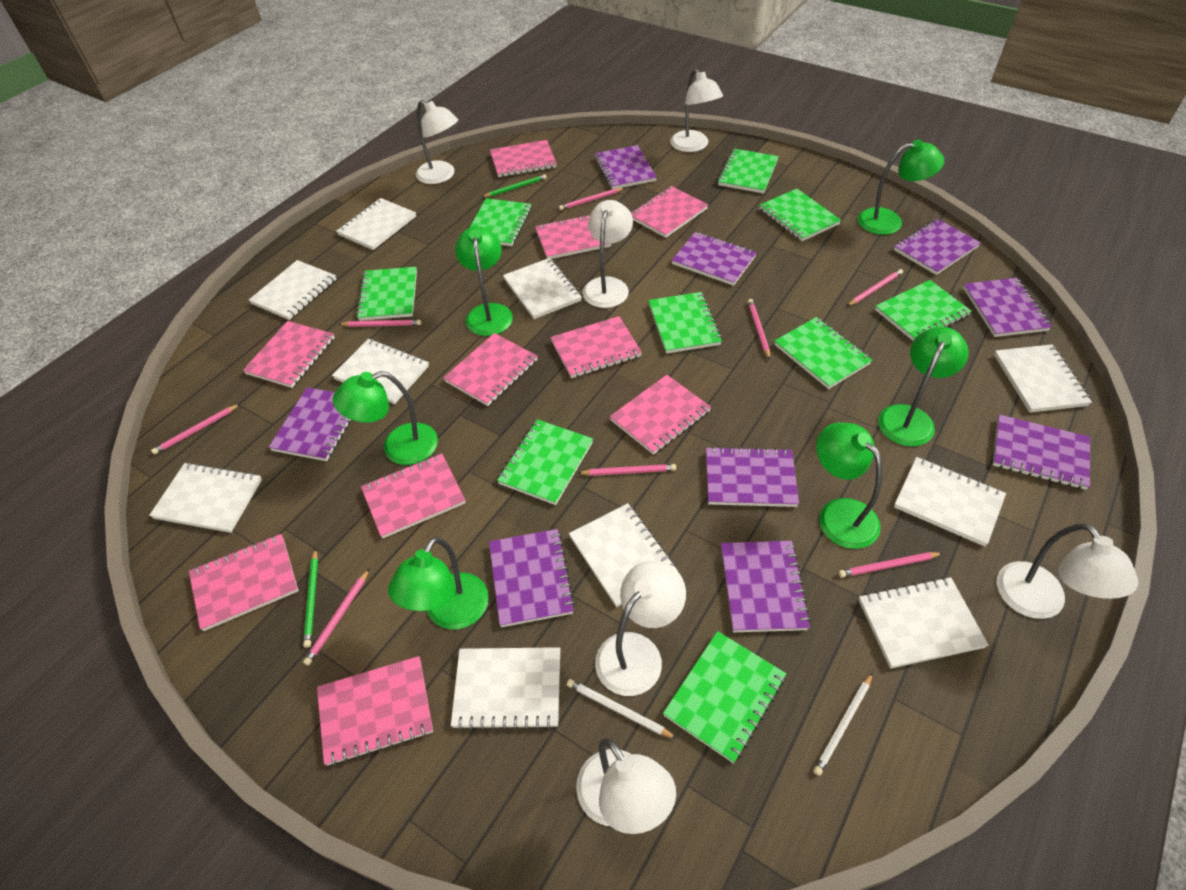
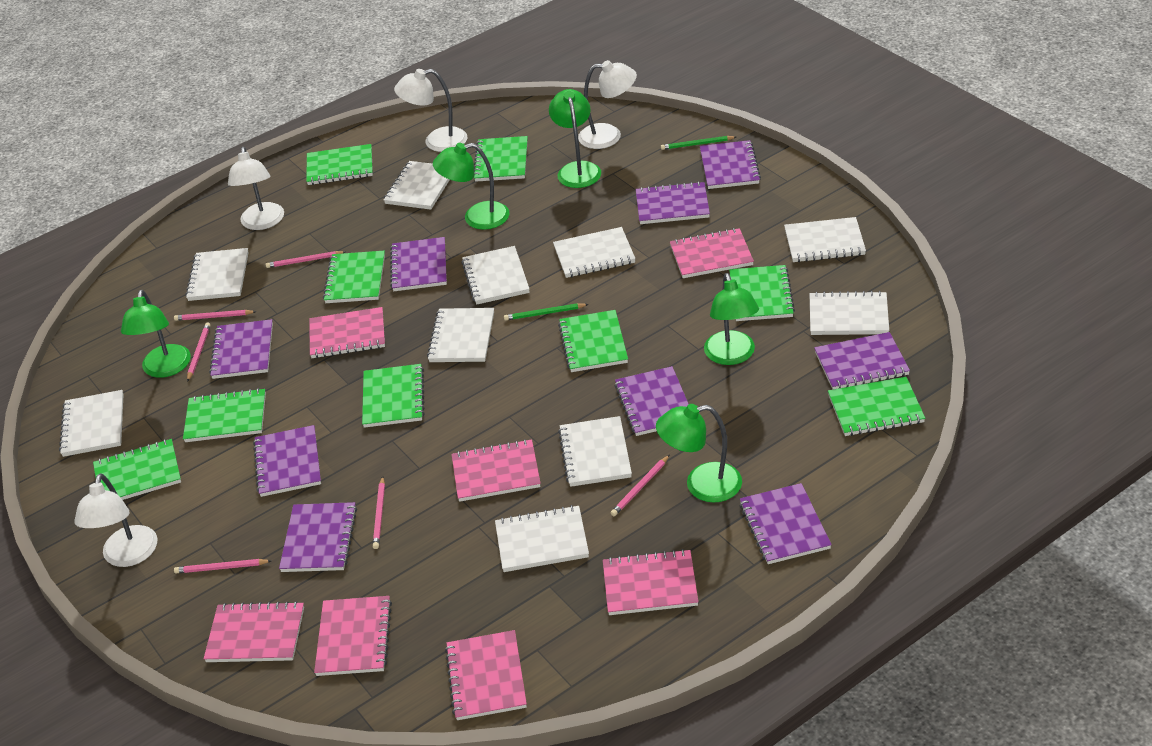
green lamp: [333,371,438,465] [388,537,489,629] [455,226,513,336] [816,422,882,549] [858,140,944,235] [878,327,968,446] = 6 -> [121,290,191,378] [433,143,509,230] [549,89,601,188] [656,404,742,503] [704,273,759,365] = 5
pink notebook: [189,534,299,631] [243,321,335,388] [317,656,433,766] [361,454,465,539] [443,333,538,406] [490,140,557,177] [535,215,611,259] [550,316,642,378] [610,375,711,455] [631,186,708,238] = 10 -> [204,601,304,662] [309,307,385,358] [314,596,392,676] [445,630,527,720] [452,439,541,502] [603,549,698,615] [670,228,754,278] = 7
pink pencil: [151,404,240,455] [303,569,369,665] [339,320,421,327] [559,188,624,210] [578,464,676,476] [748,299,770,360] [839,552,943,578] [847,269,903,306] = 8 -> [174,310,257,321] [174,559,271,573] [187,323,211,382] [266,251,345,268] [373,476,385,549] [611,455,669,516] = 6
white lamp: [415,100,458,184] [576,738,676,834] [583,200,633,308] [595,560,686,696] [670,68,723,152] [997,523,1138,619] = 6 -> [74,473,157,567] [228,147,284,230] [394,69,467,152] [578,60,637,149] = 4
white pencil: [567,679,677,739] [813,673,873,776] = 2 -> none = 0

